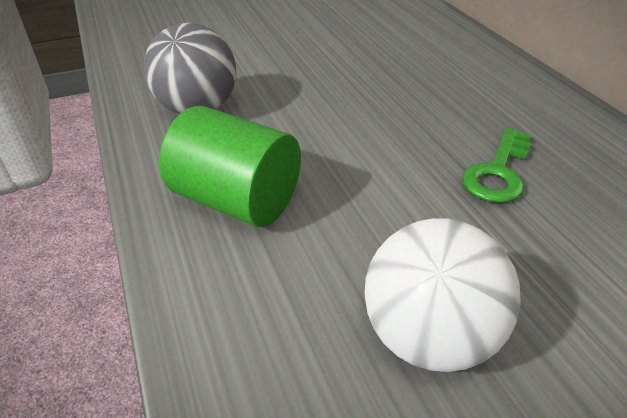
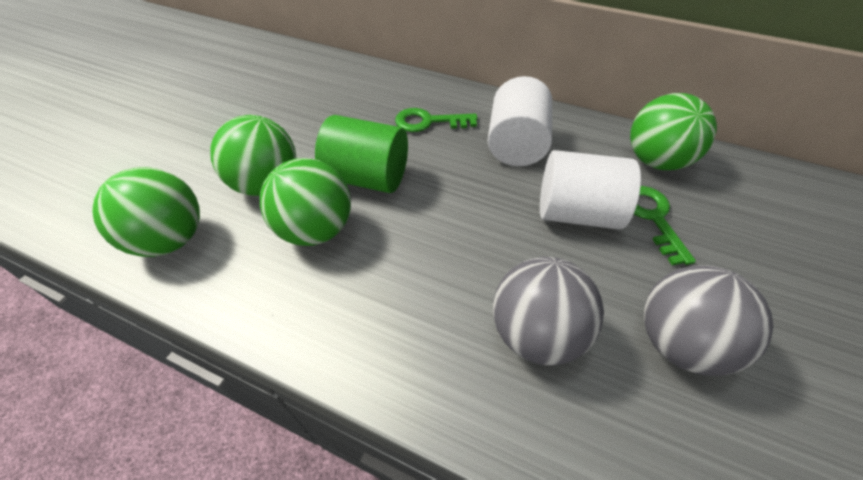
green ball: none = 0 -> [92,167,200,257] [210,115,296,196] [260,158,351,246] [630,93,717,170] = 4
green key: [462,128,531,203] = 1 -> [395,108,478,132] [634,186,696,265] = 2
grey ball: [144,23,236,114] = 1 -> [493,257,604,365] [644,265,773,376] = 2
white ball: [365,218,521,372] = 1 -> none = 0
white cylinder: none = 0 -> [487,76,552,166] [540,150,641,230] = 2

